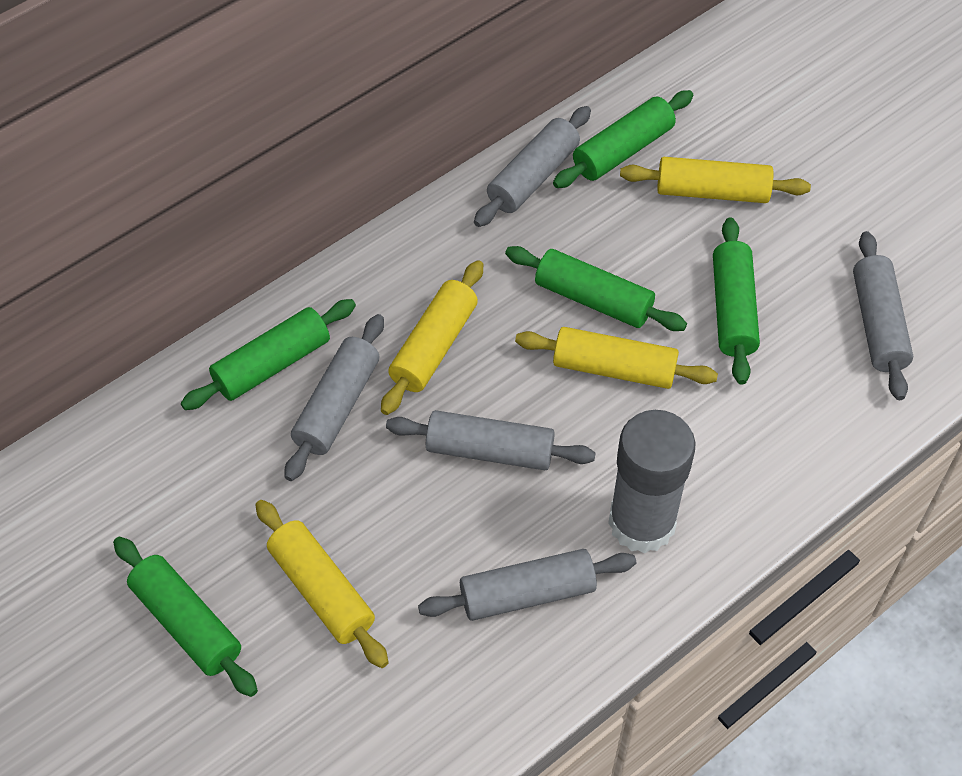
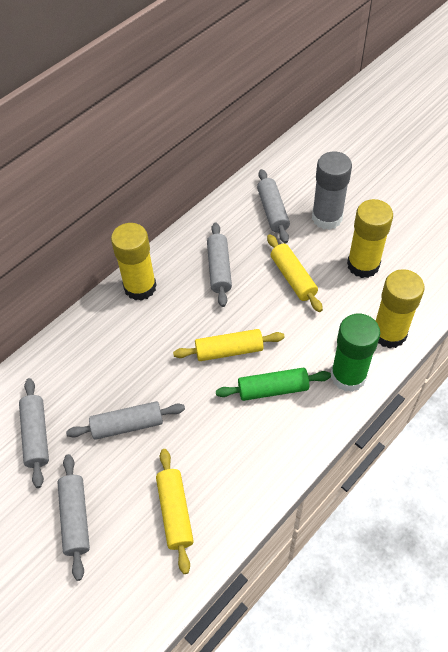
green glue stick: none = 0 -> [331,314,380,392] = 1
green rolling pin: [113,536,258,697] [181,299,356,410] [505,246,687,331] [553,90,693,188] [713,217,760,385] = 5 -> [216,368,331,401] = 1
yellow glue stick: none = 0 -> [111,223,157,301] [347,199,393,278] [375,269,425,349] = 3
yellow rolling pin: [255,500,389,668] [381,260,483,415] [515,327,718,389] [620,157,811,203] = 4 -> [156,449,194,574] [173,329,285,361] [267,234,323,312] = 3

